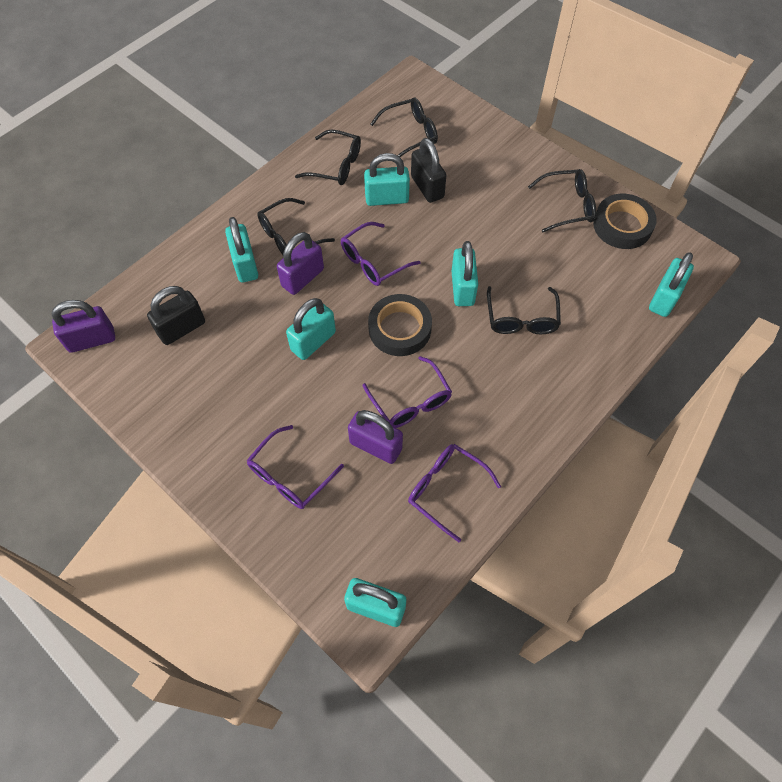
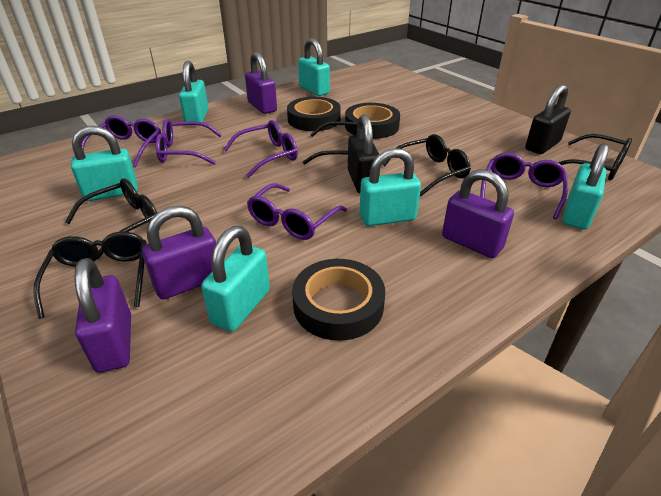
black tape: [368,294,432,356] [593,194,657,249] = 2 -> [287,97,341,131] [292,259,385,341] [345,103,400,139] = 3
purple glasses: [246,425,344,509] [341,222,420,286] [362,356,452,428] [408,444,501,542] = 4 -> [82,115,161,167] [156,119,222,165] [223,120,298,178] [247,183,347,240] [480,153,568,219] = 5
purple padlock: [51,300,115,353] [277,232,324,295] [348,410,403,464] = 3 -> [75,258,131,373] [142,205,216,299] [245,52,277,114] [442,169,514,258] = 4

